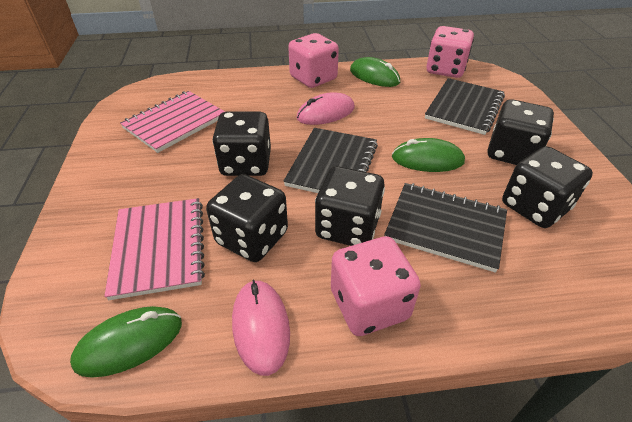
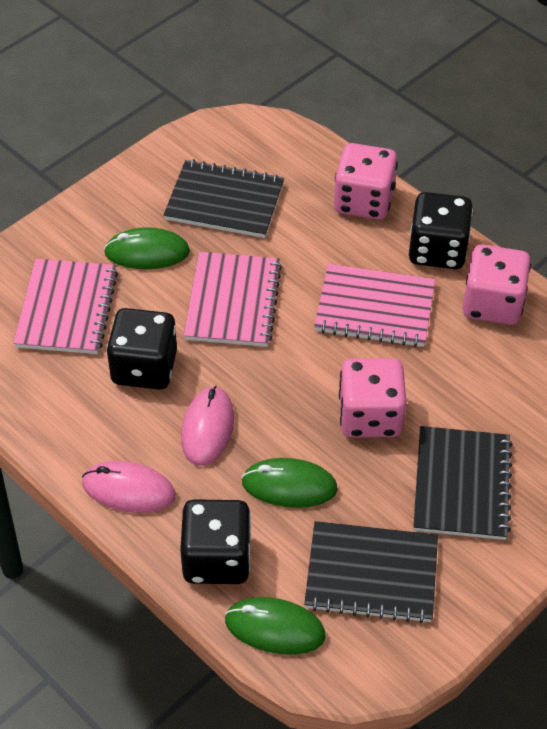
black dice: [206,174,288,262] [212,112,271,176] [315,166,385,246] [488,99,554,165] [502,146,593,228] = 5 -> [107,308,177,390] [180,499,251,584] [409,192,473,269] = 3
pink notebook: [104,198,205,300] [120,91,225,153] = 2 -> [13,259,118,354] [184,252,282,347] [314,264,435,347] = 3

